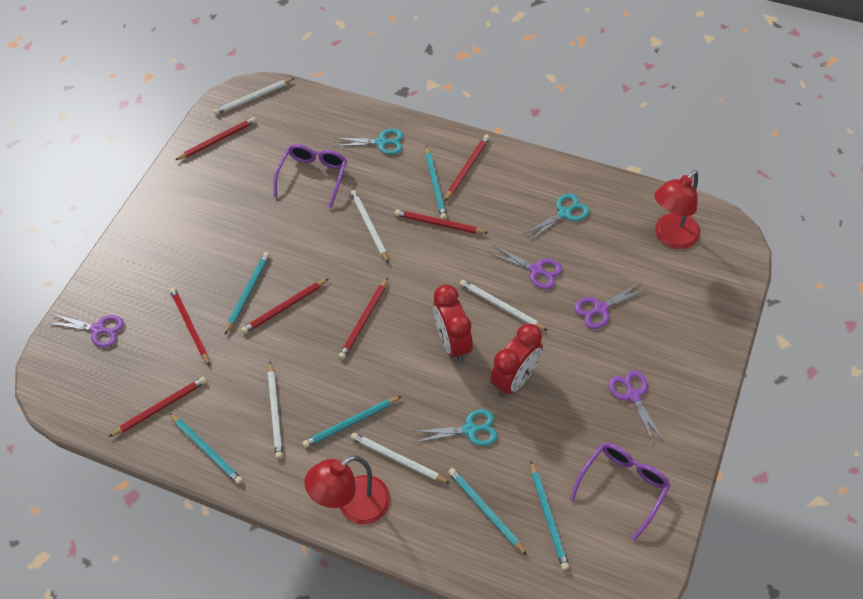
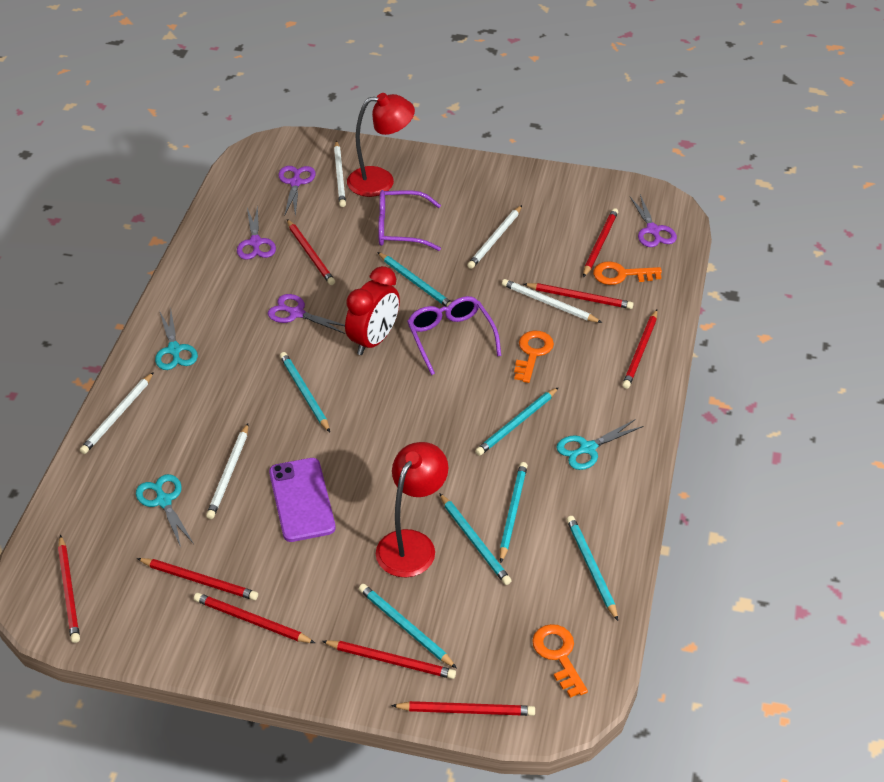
orange key: none = 0 -> [514,331,554,383] [532,624,588,698] [593,261,662,285] = 3
purple phone: none = 0 -> [269,458,336,542] = 1
red clock: [433,285,473,362] [490,324,543,397] = 2 -> [345,266,400,355] = 1
red pencil: [109,377,207,437] [169,287,210,366] [175,117,256,160] [241,278,329,334] [339,277,388,360] [395,210,488,234] [444,135,490,202] = 7 -> [58,535,80,643] [137,558,258,600] [194,593,315,643] [287,219,335,285] [322,640,456,679] [391,701,535,716] [524,283,633,309] [583,208,618,277] [622,310,657,389] = 9
turquoise pencil: [169,413,243,484] [225,252,270,334] [302,396,402,448] [425,146,447,220] [448,468,527,555] [531,461,569,570] = 6 -> [280,352,330,432] [359,584,457,668] [377,252,451,307] [439,493,512,585] [475,387,559,456] [500,462,528,563] [567,516,618,621] = 7

